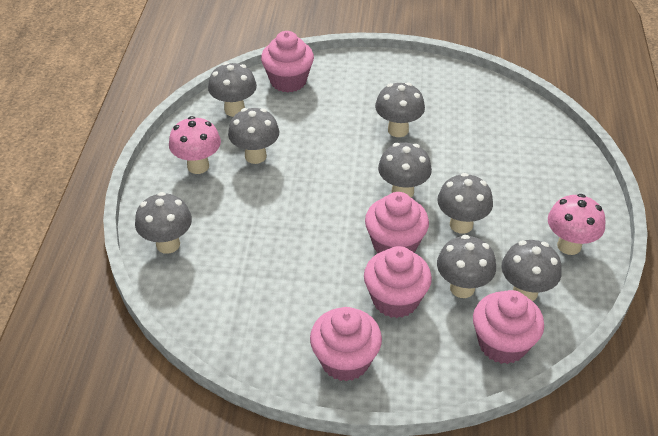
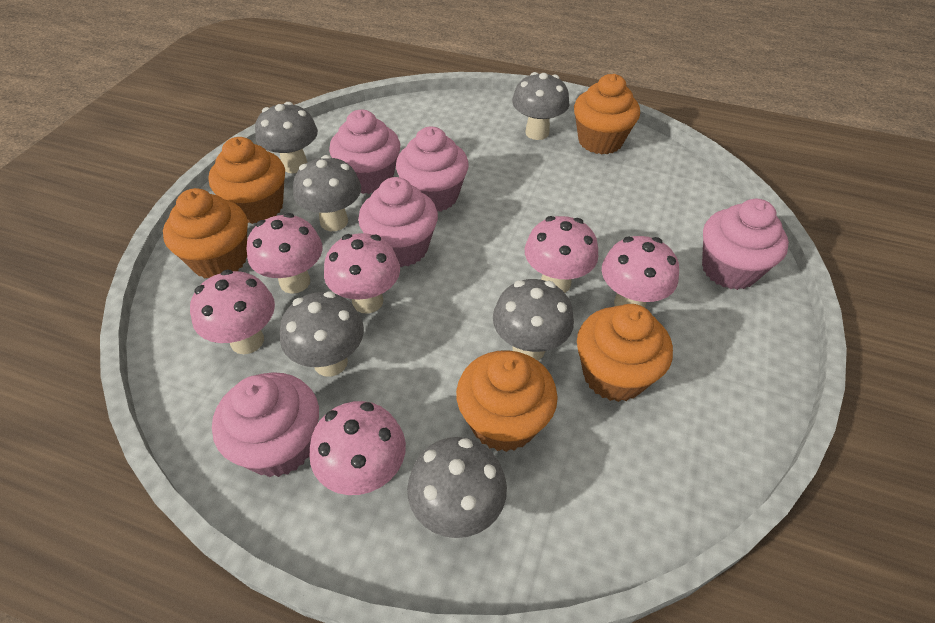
grey mushroom: [135,192,192,254] [208,62,257,117] [228,108,279,164] [375,82,425,137] [378,143,432,198] [437,173,493,234] [437,235,496,298] [501,240,562,301] = 8 -> [255,102,318,173] [280,291,364,377] [293,155,361,231] [407,437,507,538] [493,279,574,360] [512,72,569,140] = 6
orange cupcake: none = 0 -> [163,188,248,279] [208,137,285,224] [456,350,558,452] [574,74,640,154] [577,304,673,402] = 5
pink mushroom: [169,116,221,174] [548,194,606,255] = 2 -> [190,270,275,354] [247,213,323,294] [309,401,406,495] [324,233,400,313] [525,216,598,293] [602,236,679,308] = 6

